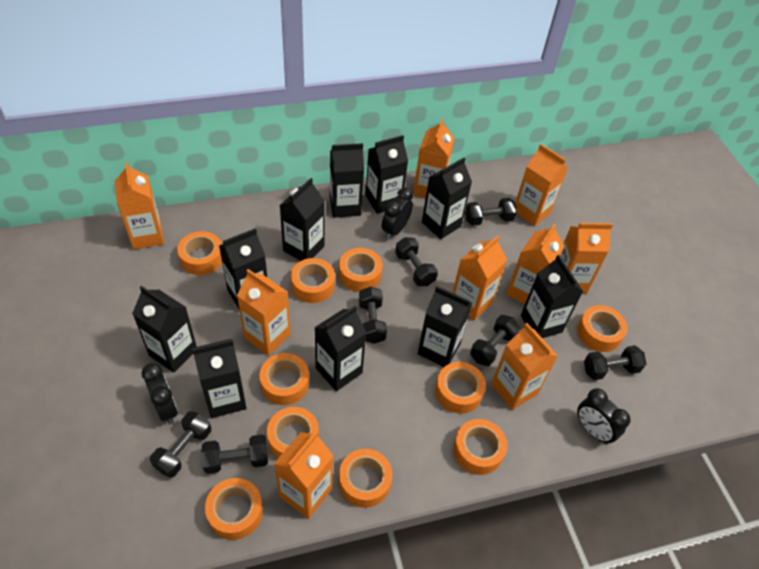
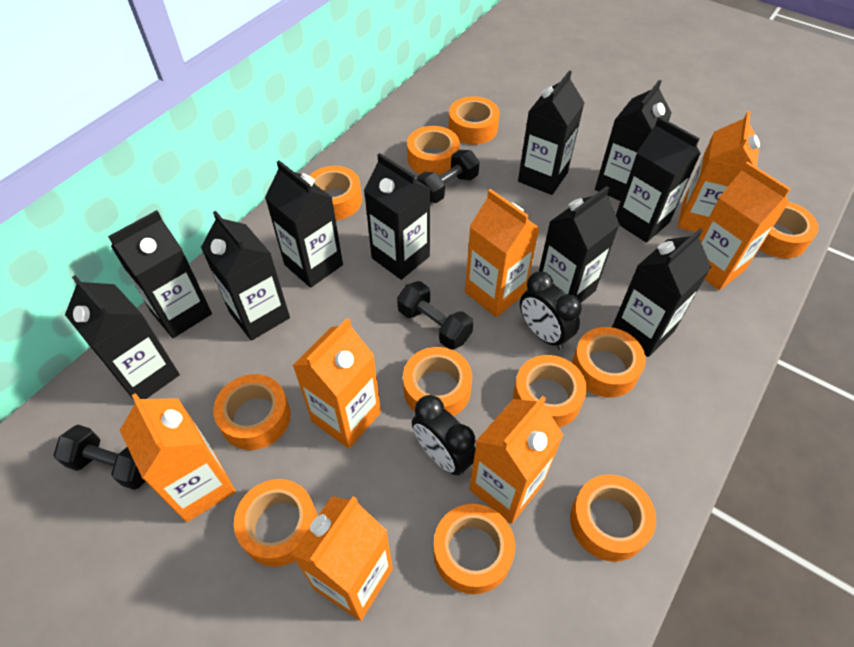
black clock: [141,363,178,424] [382,188,413,239] [577,388,631,445] = 3 -> [412,395,476,476] [520,271,582,350] = 2
black dumbbell: [150,411,211,478] [201,435,268,474] [359,286,387,344] [395,237,438,286] [465,198,517,226] [470,315,520,366] [584,346,646,380] = 7 -> [54,425,146,490] [397,281,473,350] [416,150,480,203] = 3
orange carton: [115,162,164,250] [237,269,291,356] [274,431,334,519] [413,119,454,198] [452,235,507,320] [491,323,558,410] [506,223,564,304] [515,144,568,226] [560,223,613,294] = 9 -> [120,393,236,522] [291,496,393,621] [292,318,381,449] [465,189,539,317] [469,396,563,524] [678,111,760,232] [699,162,790,290] = 7
orange tape: [177,231,222,275] [205,478,263,540] [259,353,309,405] [267,407,319,458] [291,258,335,303] [339,248,382,292] [339,449,392,508] [435,362,486,414] [453,419,507,475] [577,305,627,352] = 10 -> [213,374,291,450] [234,479,317,567] [309,166,362,220] [403,347,472,416] [407,126,460,176] [433,504,515,594] [449,96,500,145] [513,355,587,428] [570,475,656,562] [572,327,646,398] [759,202,818,258] = 11

